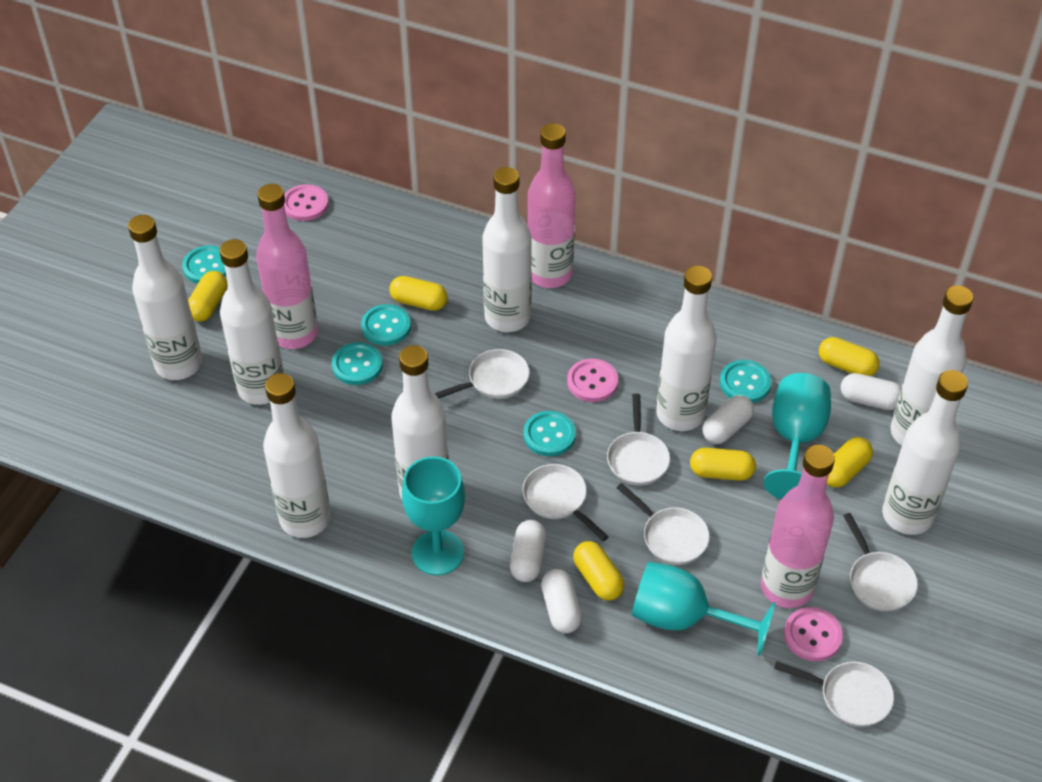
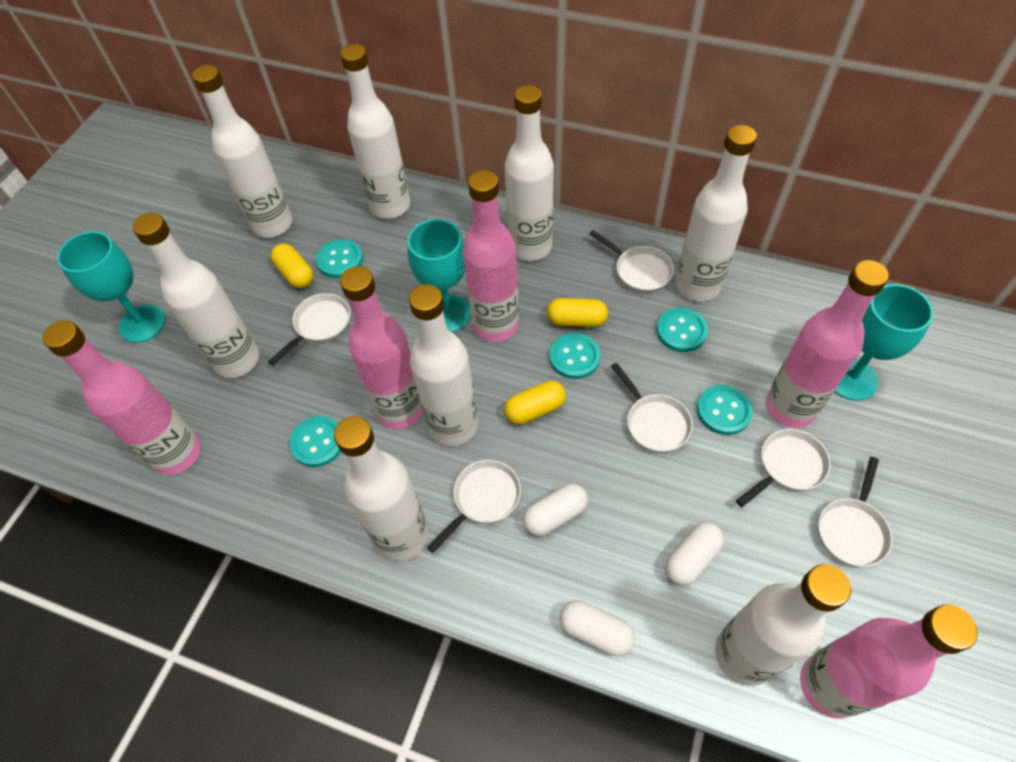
pink bottle: [256,184,318,349] [527,123,576,288] [761,445,835,608] = 3 -> [42,320,201,475] [340,266,423,429] [463,170,519,342] [766,260,889,428] [800,604,978,719] = 5
pink button: [284,184,329,221] [567,359,618,402] [784,607,843,661] = 3 -> none = 0
white capsule: [510,520,546,582] [541,569,582,633] [702,395,754,444] [840,373,902,410] = 4 -> [523,484,588,536] [559,600,635,656] [665,522,724,586] = 3
yellow capsule: [188,271,227,321] [389,276,448,311] [573,541,625,601] [690,448,756,481] [819,337,880,376] [827,437,873,488] = 6 -> [271,243,313,288] [504,381,566,425] [547,298,608,327] = 3

